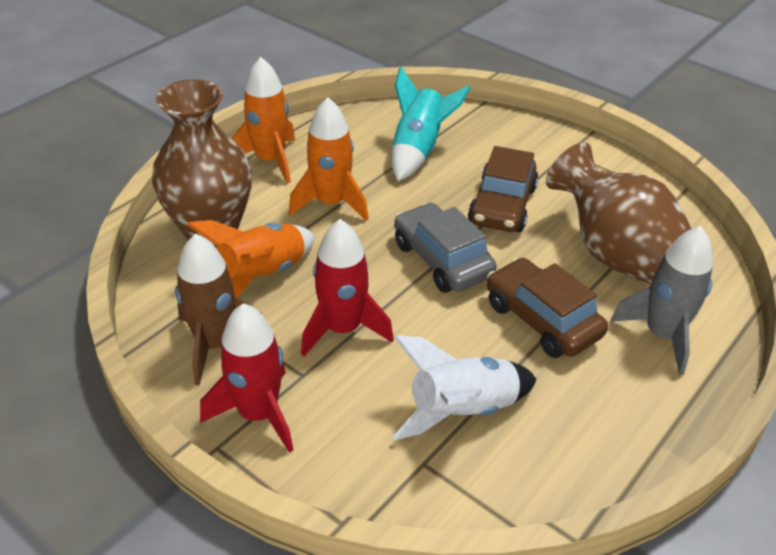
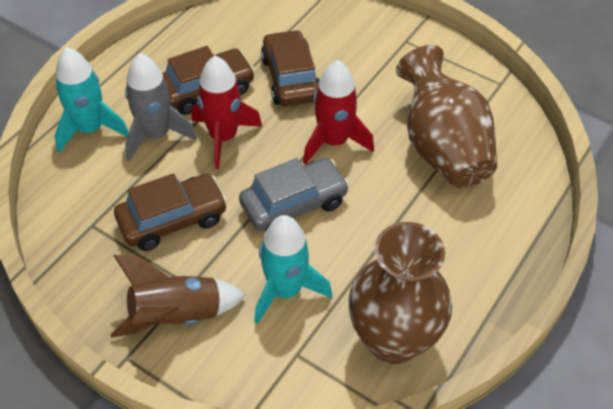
brown car: [468,146,539,232] [487,258,608,358] = 2 -> [114,173,227,251] [162,46,255,115] [261,29,320,107] = 3
orange rocket: [187,220,315,298] [232,57,295,184] [289,97,369,221] = 3 -> none = 0
turquoise rocket: [392,67,471,181] = 1 -> [54,47,129,153] [254,215,332,324] = 2
white rocket: [393,335,537,440] = 1 -> none = 0

